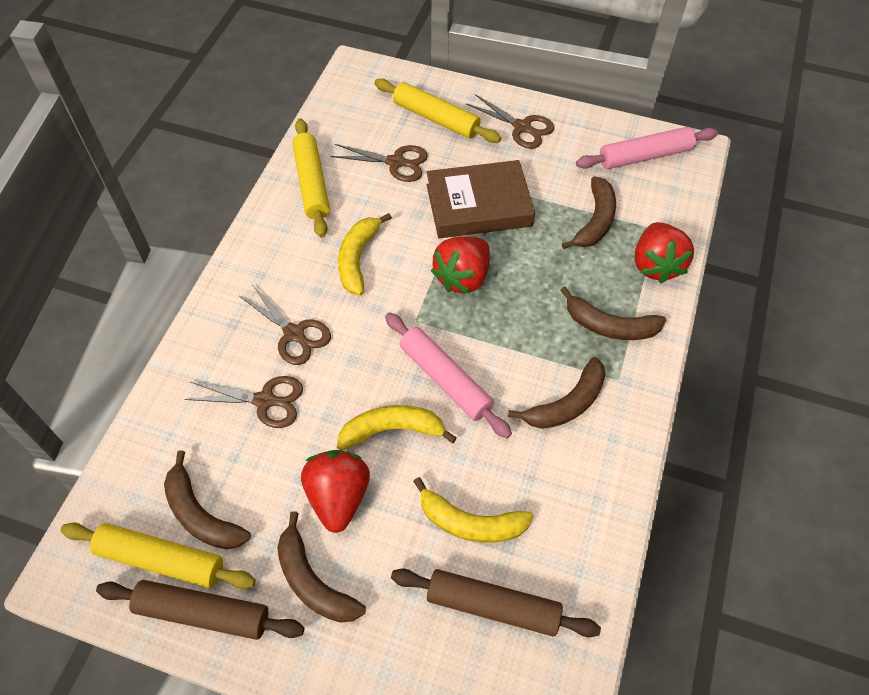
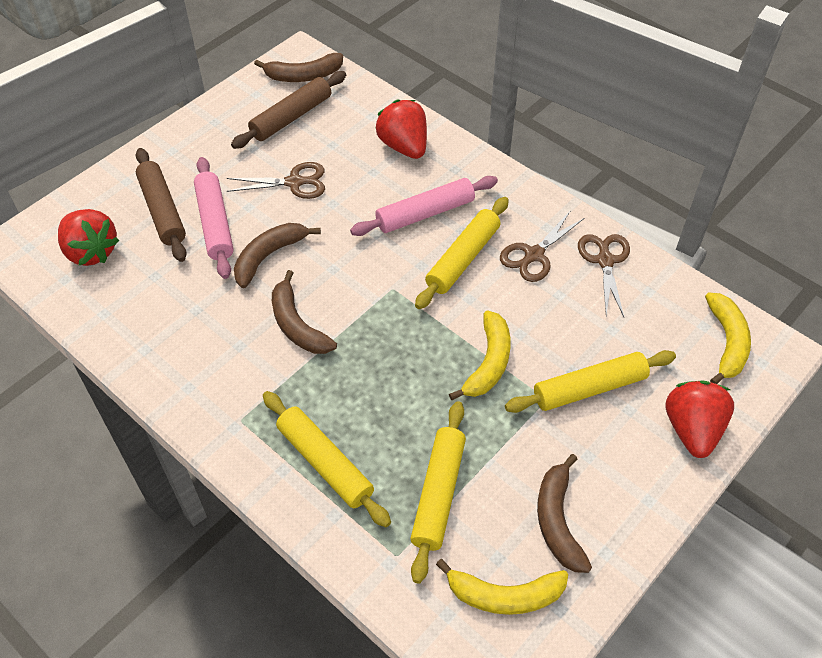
brown banana: [164,451,251,549] [277,511,366,623] [508,357,606,429] [560,286,666,340] [562,176,616,249] = 5 -> [234,223,321,288] [254,53,343,82] [272,270,337,354] [537,454,592,573] = 4
brown book: [427,160,535,238] = 1 -> none = 0
brown scissors: [185,376,303,428] [238,284,331,365] [331,144,428,182] [466,94,554,149] = 4 -> [227,162,325,199] [500,210,584,282] [578,234,630,317] = 3
yellow rolling pin: [61,522,256,589] [292,118,330,238] [374,79,501,143] = 3 -> [263,391,391,527] [410,401,466,584] [415,197,509,309] [505,350,676,413] = 4

